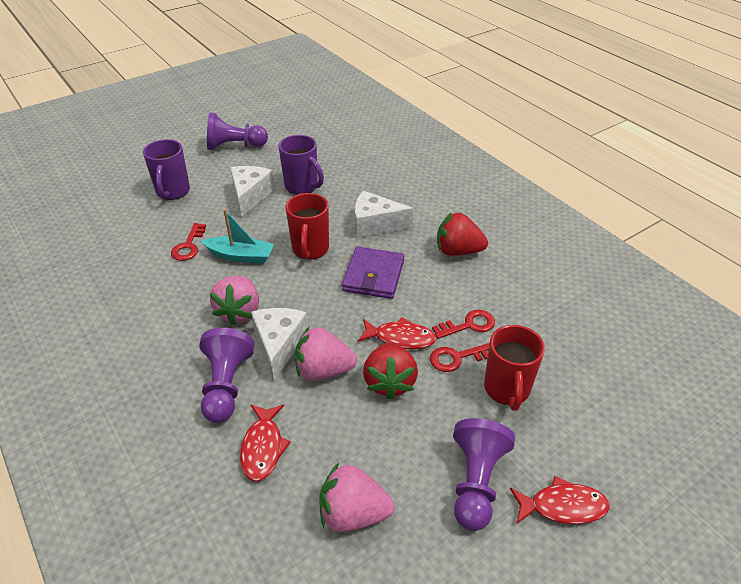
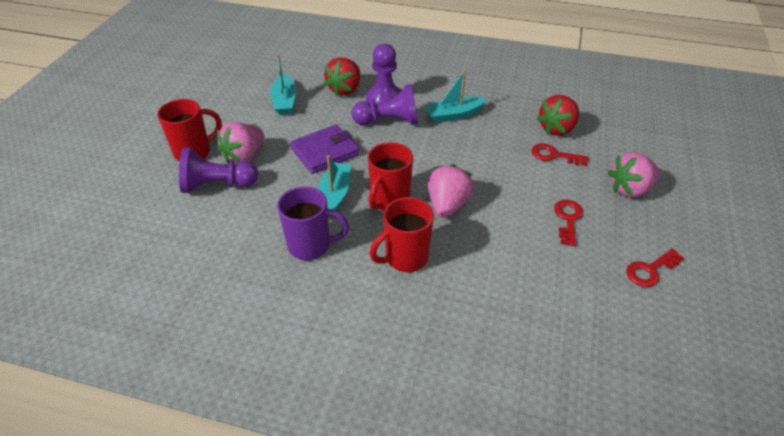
purple mug: [143,139,190,200] [278,135,324,195] = 2 -> [277,186,349,261] = 1
red fish: [240,405,291,481] [358,317,436,349] [510,476,610,524] = 3 -> none = 0
red mug: [286,193,329,260] [484,325,545,411] = 2 -> [157,99,222,162] [368,142,413,211] [370,197,434,272] = 3
turquoise boat: [202,209,274,263] = 1 -> [270,54,296,115] [318,155,351,218] [425,70,487,123] = 3
white cheese: [230,166,275,217] [251,308,308,381] [355,191,413,238] = 3 -> none = 0

